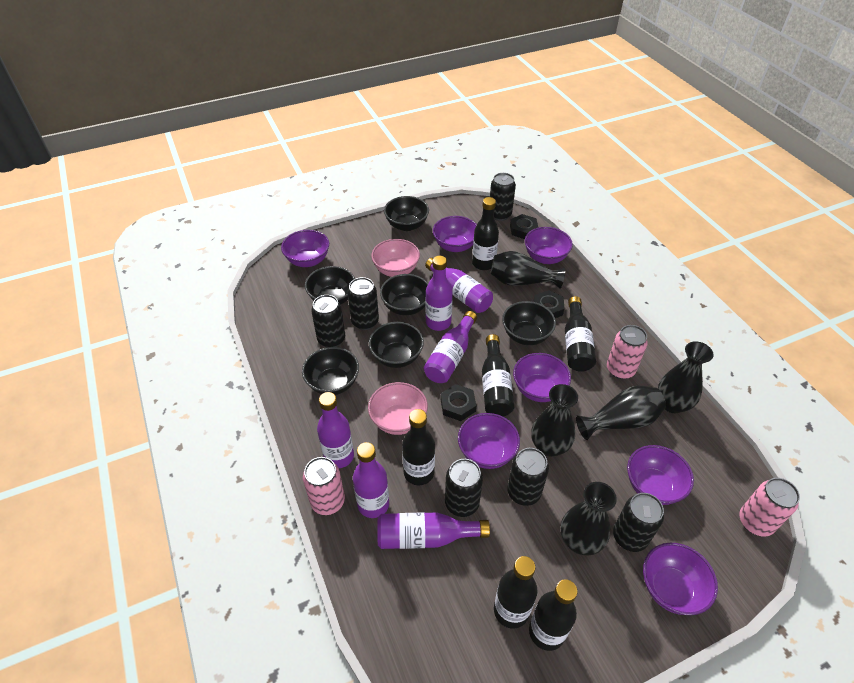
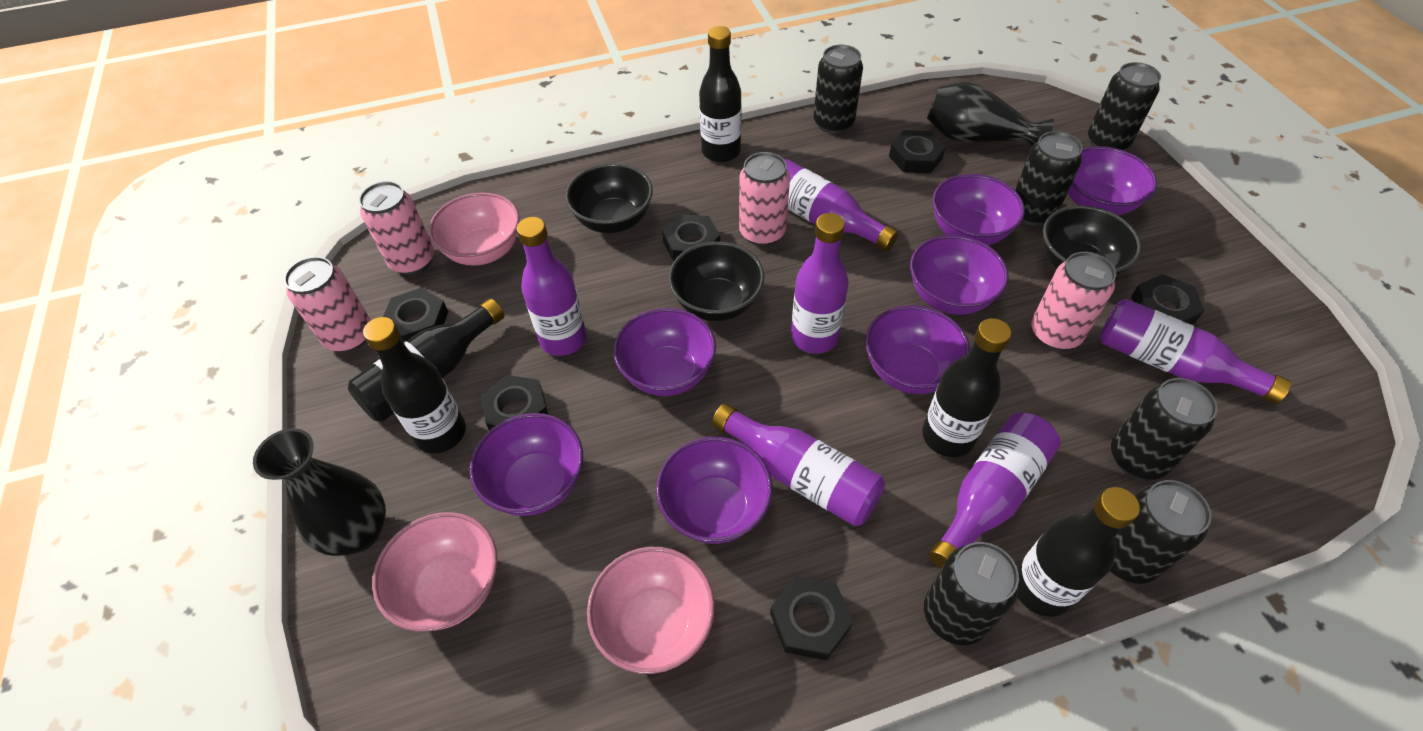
black bottle: [402,409,435,485] [472,197,499,270] [482,334,514,417] [494,556,538,629] [529,579,577,651] [565,296,596,372] = 6 -> [348,298,505,422] [363,317,466,453] [699,26,742,162] [922,318,1011,457] [1017,487,1140,617] = 5
black bowl: [302,347,359,395] [305,266,355,305] [369,322,424,368] [380,274,428,315] [384,196,429,231] [502,301,556,345] = 6 -> [565,163,653,233] [668,241,764,321] [1043,205,1141,276] = 3
black nut: [441,384,476,421] [510,214,539,239] [533,290,564,318] = 3 -> [383,288,448,343] [481,375,549,430] [662,214,720,261] [770,576,853,660] [889,130,946,174] [1131,274,1204,324] = 6
black vase: [491,251,565,289] [531,384,578,457] [561,482,617,555] [576,385,666,440] [658,341,714,413] = 5 -> [253,428,386,556] [927,82,1054,146] = 2
pink bowl: [368,382,428,435] [371,239,420,277] = 2 -> [372,512,497,632] [429,193,520,266] [587,547,715,674] = 3
pink can: [303,457,345,515] [607,325,648,379] [739,478,800,537] = 3 -> [284,257,371,353] [359,181,434,275] [739,152,790,246] [1031,252,1116,350] = 4

